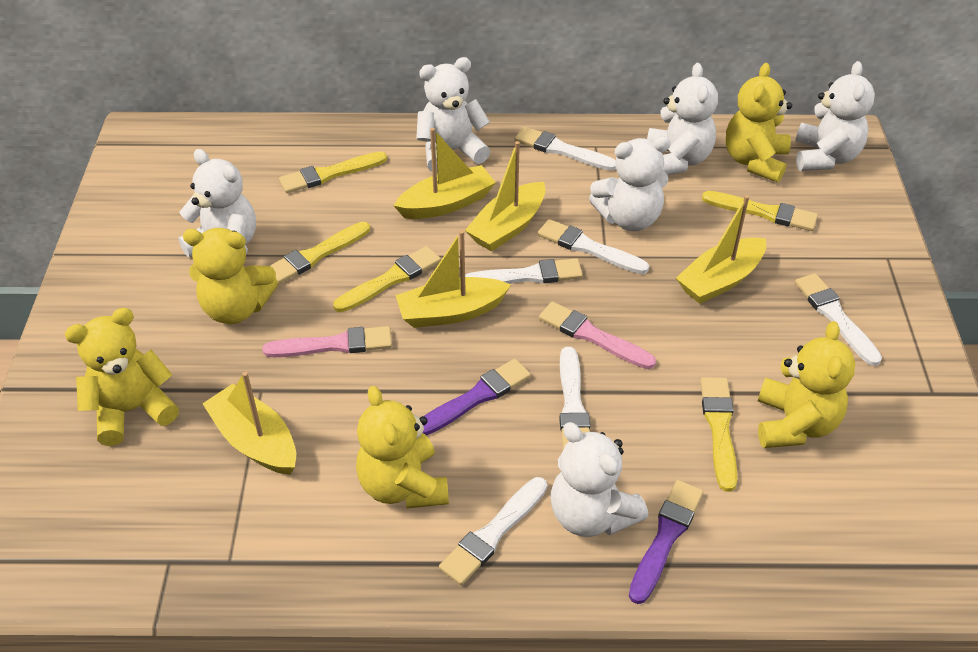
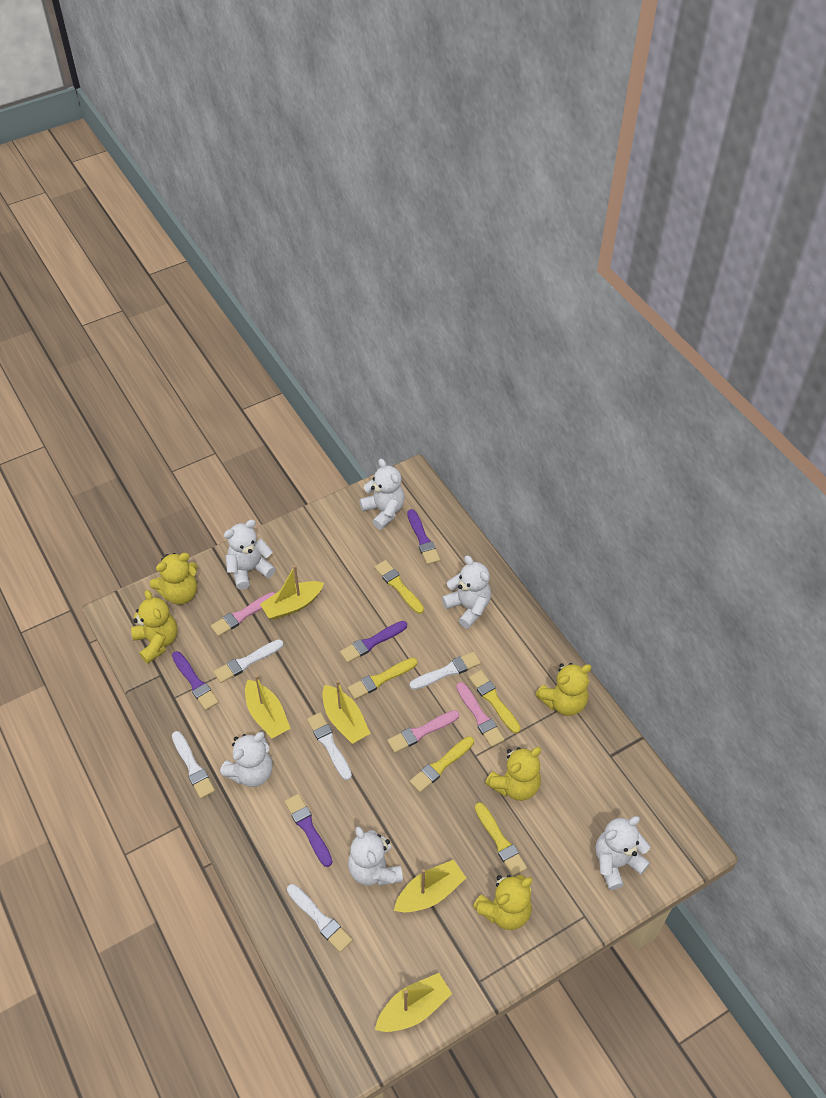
pink brush: [263,326,392,357] [539,302,656,369] = 2 -> [211,592,275,637] [387,710,460,753] [456,682,505,747] = 3
purple brush: [422,359,531,435] [629,480,703,604] = 2 -> [172,651,219,710] [285,794,332,867] [340,621,407,663] [407,509,440,565] = 4
white brush: [439,477,547,585] [465,258,583,284] [515,126,616,171] [538,219,649,274] [559,347,590,449] [795,273,882,366] = 6 -> [172,731,215,799] [213,639,284,683] [287,884,353,952] [307,712,352,780] [410,652,481,690] = 5

